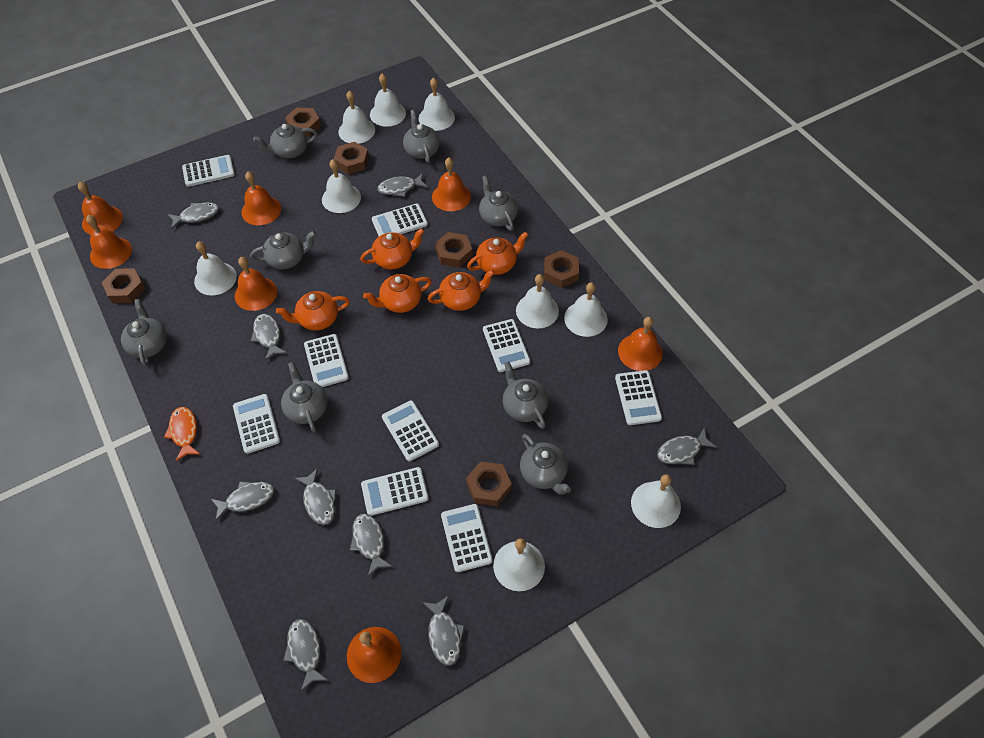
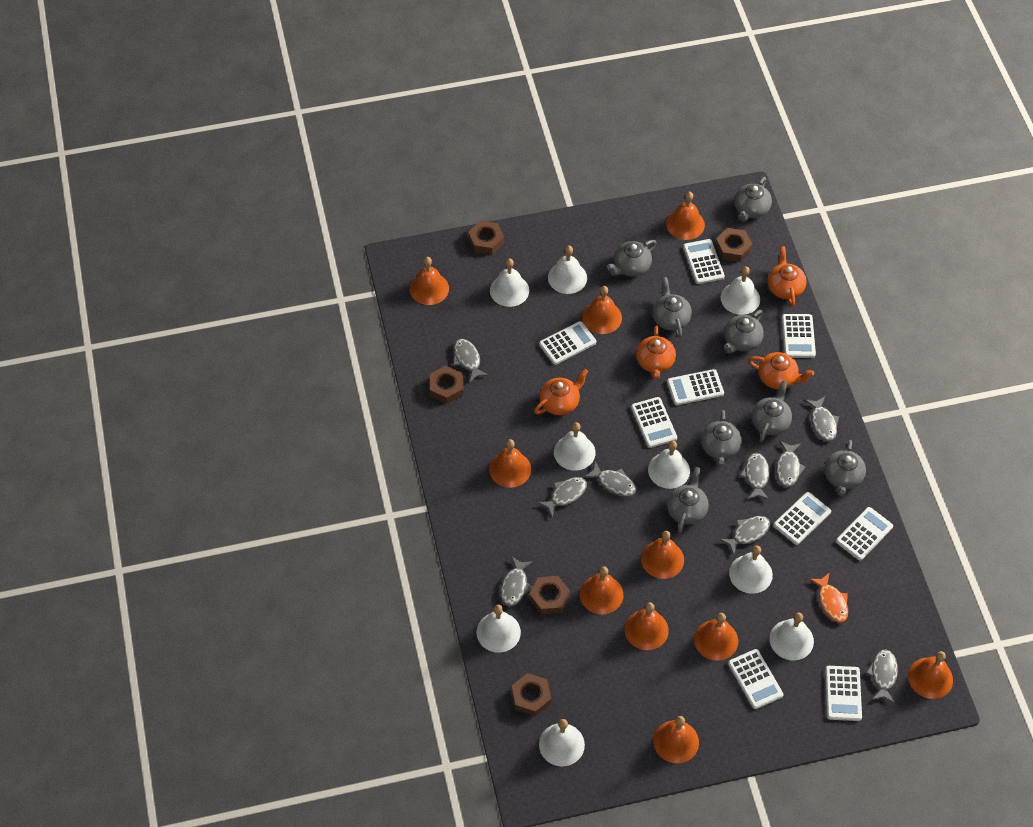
brown nut: [102,268,145,303] [285,108,321,137] [334,142,369,175] [435,232,473,268] [466,462,512,506] [544,250,579,288] = 6 -> [430,366,463,404] [468,221,504,255] [512,673,551,716] [529,576,570,615] [715,228,752,262] = 5
orange bell: [78,182,123,235] [86,215,132,269] [235,257,277,311] [241,172,281,225] [347,627,401,683] [432,158,471,211] [618,317,663,371] = 7 -> [410,257,449,305] [489,439,531,488] [580,566,623,614] [582,286,622,334] [624,602,669,650] [641,531,684,579] [653,716,699,763] [666,192,705,240] [694,613,738,661] [908,651,953,699] = 10
orange teapot: [276,291,350,330] [360,228,425,269] [363,274,432,313] [428,270,495,311] [467,232,529,275] = 5 -> [534,369,588,415] [636,326,676,380] [748,352,814,389] [768,246,807,307] = 4

